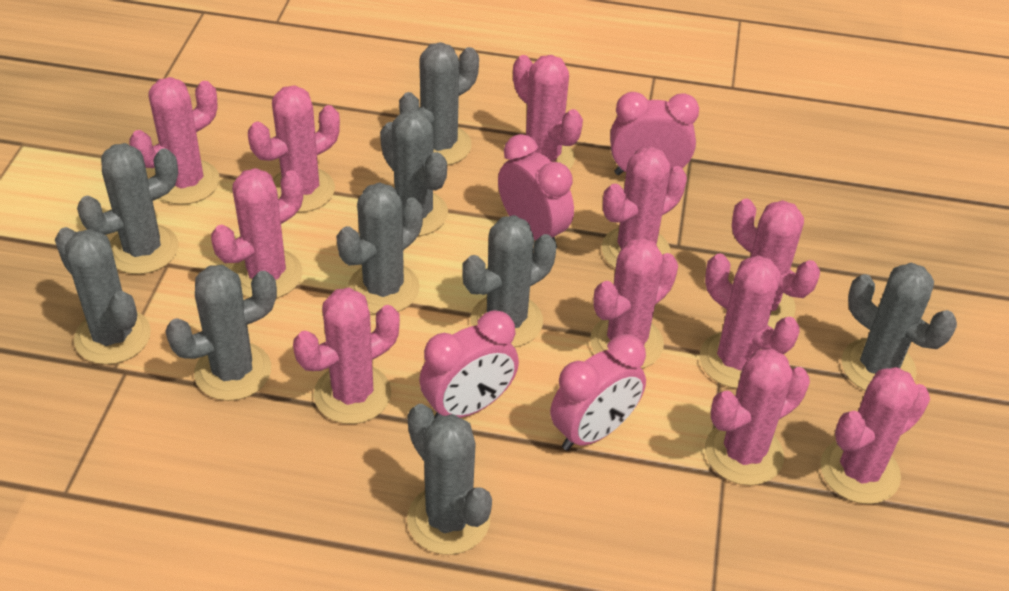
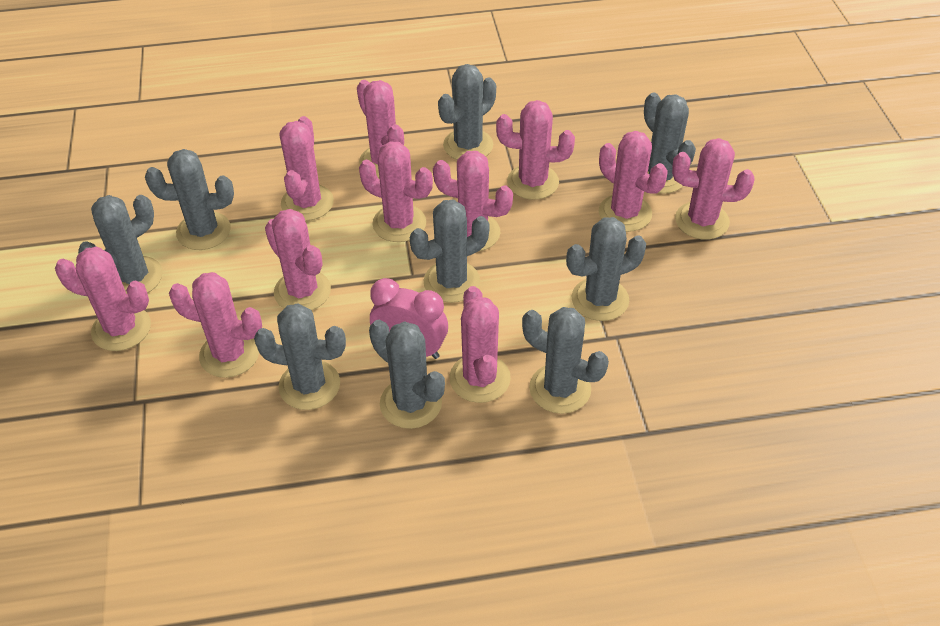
pink clock: [419,310,519,419] [498,134,574,248] [550,334,646,451] [610,92,699,175] = 4 -> [370,278,448,359] = 1

